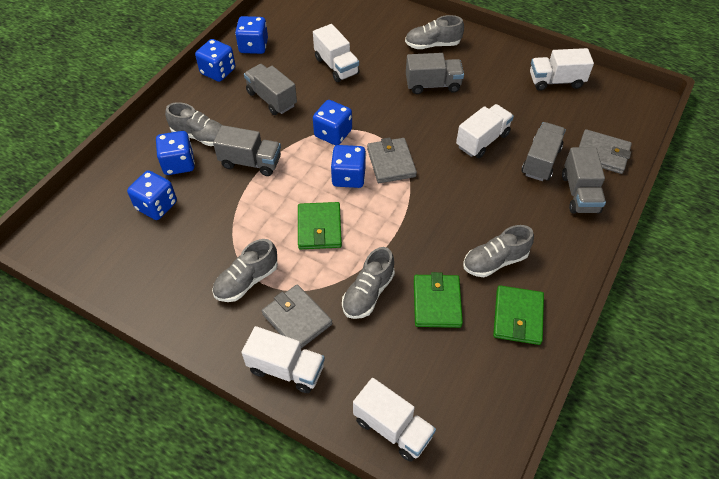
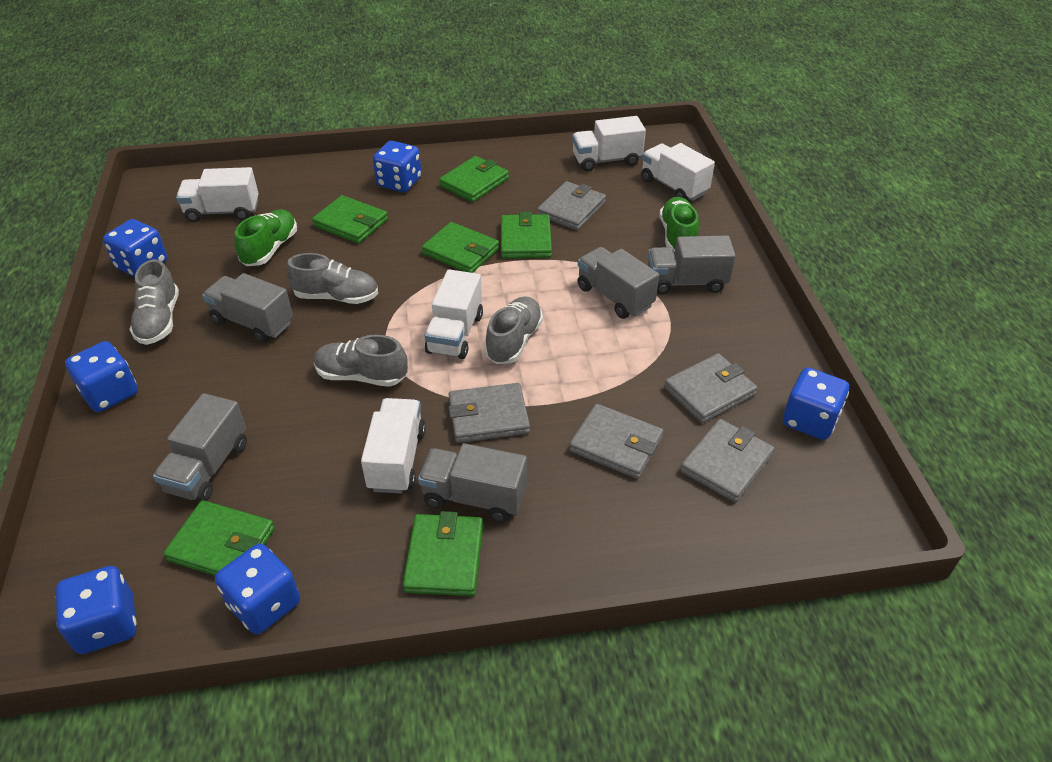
green shoe: none = 0 -> [235,210,297,266] [660,197,699,252] = 2
green wallet: [298,202,342,249] [414,272,463,328] [493,285,544,345] = 3 -> [164,500,275,576] [312,195,388,244] [403,511,483,596] [422,222,499,273] [439,156,509,202] [501,212,552,258] = 6
grey shoe: [165,102,222,146] [212,239,278,302] [342,247,395,319] [405,15,464,49] [463,225,534,277] = 5 -> [129,259,179,345] [286,253,378,304] [314,335,408,387] [485,296,543,364] = 4
grey wallet: [262,284,332,348] [367,138,417,183] [579,129,632,174] = 3 -> [448,383,530,443] [537,181,606,230] [569,404,664,479] [664,353,758,423] [680,419,775,502] = 5

